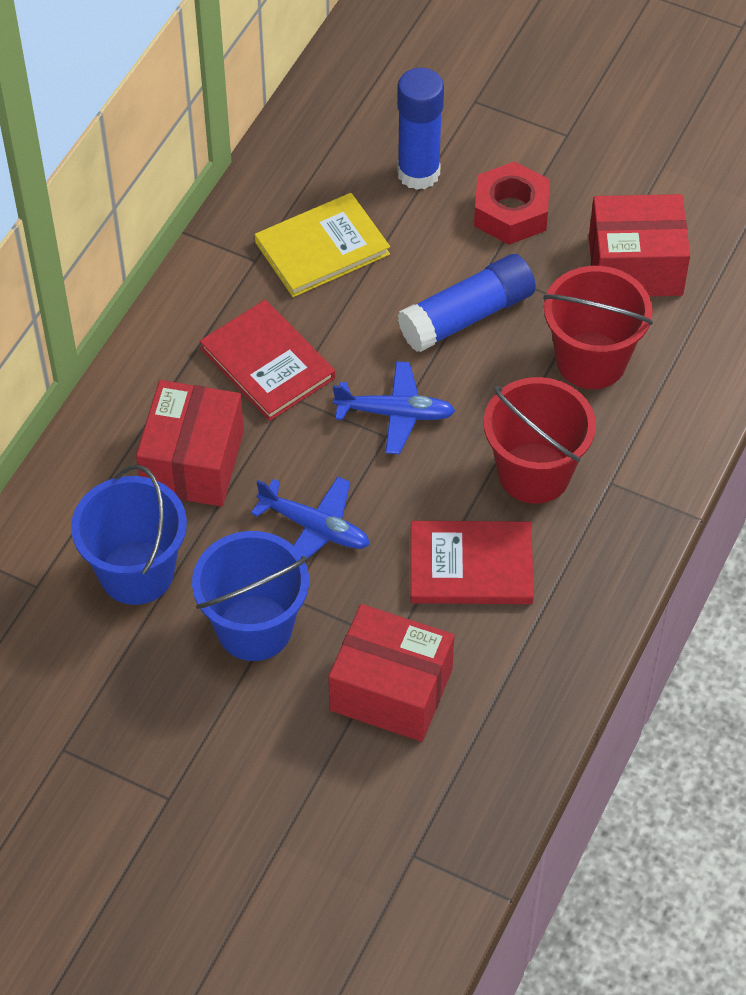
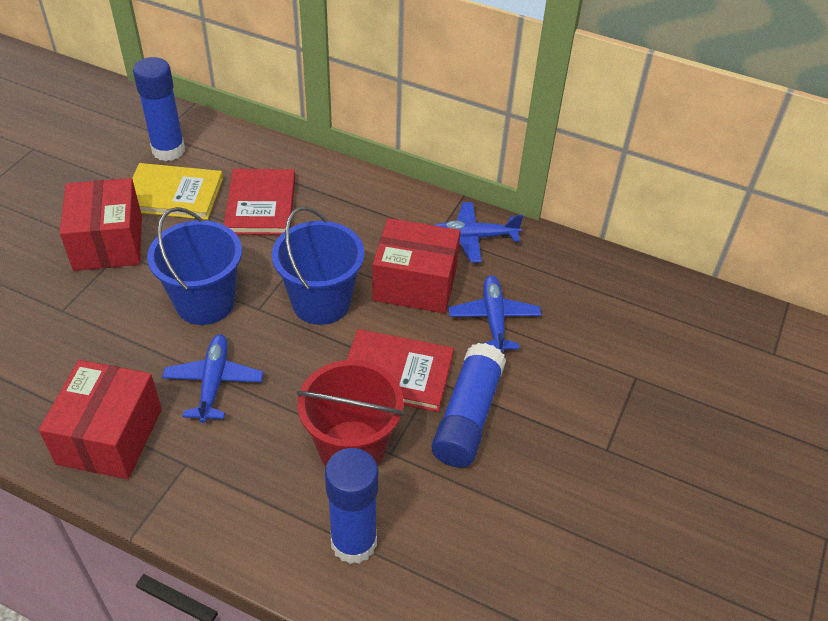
blue glue stick: [397,68,444,190] [398,254,536,352] = 2 -> [133,57,185,161] [325,448,378,564] [431,343,506,467] = 3
blue plane: [251,476,370,559] [333,361,455,454] = 2 -> [162,334,263,423] [434,202,523,263] [449,275,541,353] = 3
red bucket: [483,377,596,504] [543,266,653,389] = 2 -> [296,360,404,467] = 1
red nut: [474,161,550,245] = 1 -> none = 0

